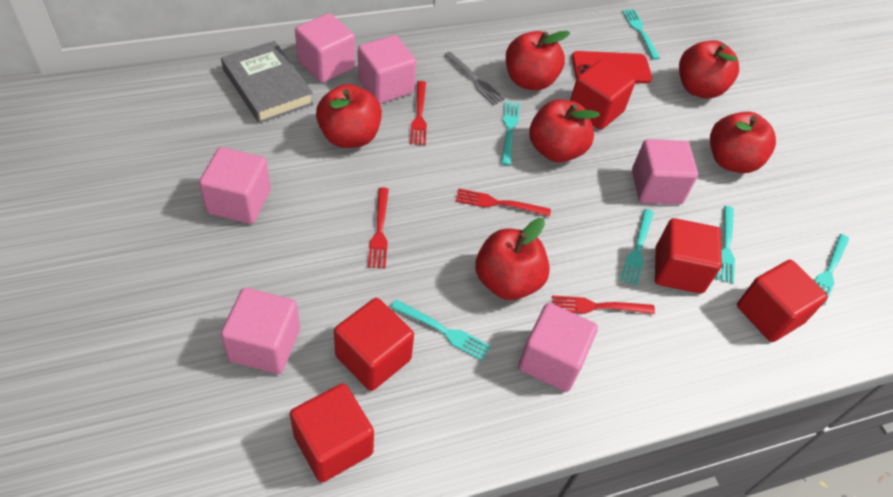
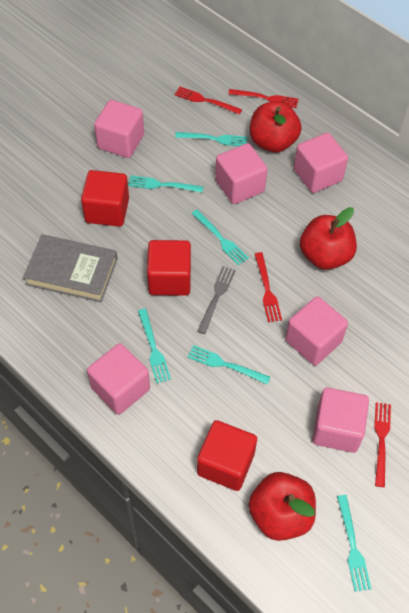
red apple: [316,84,382,148] [475,218,550,300] [506,31,570,91] [529,99,600,162] [679,40,739,98] [710,112,776,173] = 6 -> [249,472,316,541] [250,101,302,153] [300,207,357,270] = 3
red cube: [290,383,374,483] [334,298,414,391] [570,59,635,130] [655,218,722,294] [737,260,828,342] = 5 -> [81,170,129,227] [147,240,191,296] [197,420,257,491] = 3
red phone: [572,51,652,84] = 1 -> none = 0

